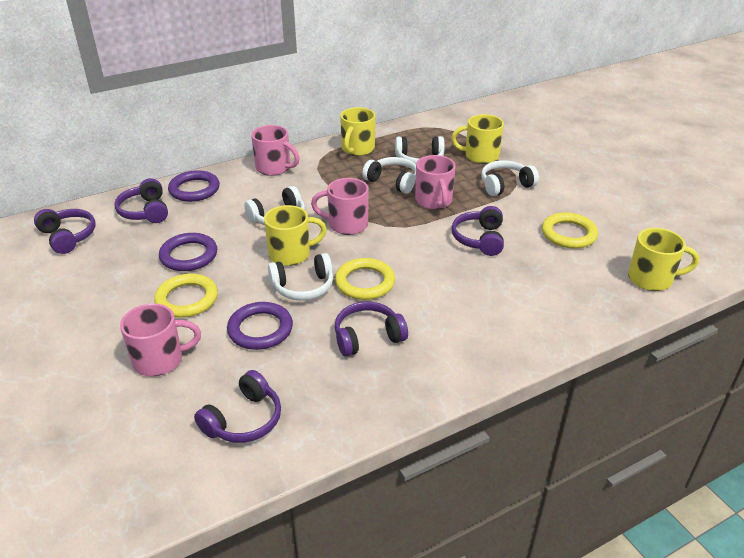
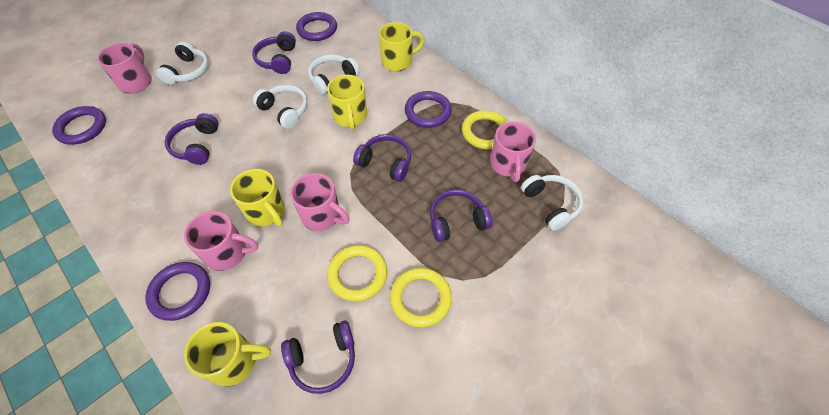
purple ring: [159,233,217,271] [168,170,220,202] [227,302,293,350] = 3 -> [52,106,106,145] [145,262,210,321] [296,12,337,41] [405,91,452,128] = 4
white headphones: [245,186,305,225] [268,253,333,301] [362,157,416,194] [395,136,445,164] [481,160,539,196] = 5 -> [156,42,209,85] [253,85,307,129] [308,54,360,95] [521,175,583,231] = 4

